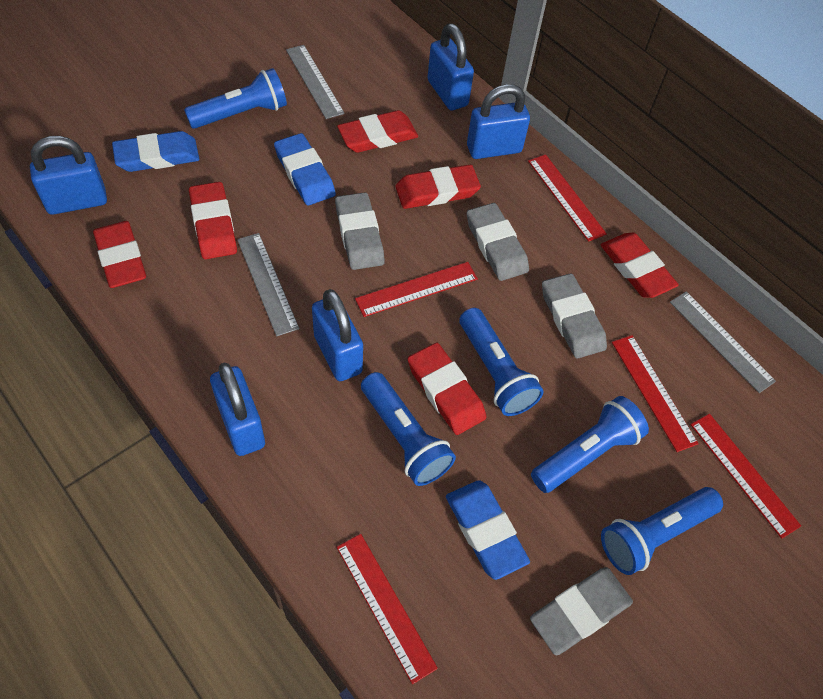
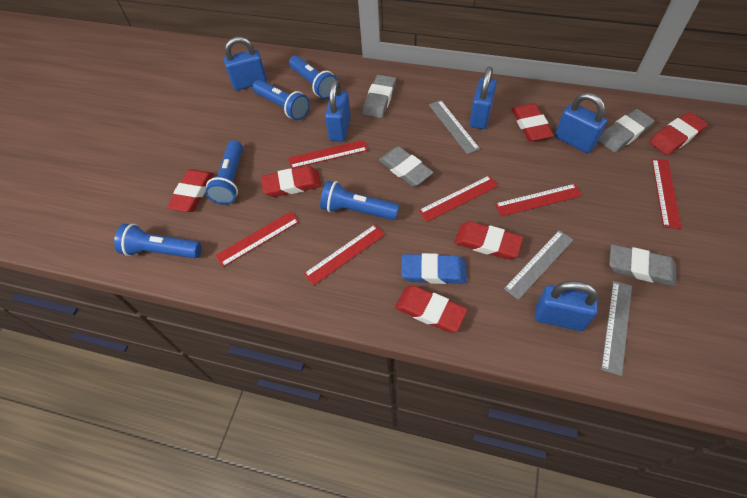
blue eraser: [112,131,199,172] [274,133,336,205] [446,480,530,580] = 3 -> [401,253,467,284] = 1
red ruler: [337,534,438,684] [355,262,478,317] [528,154,607,242] [612,335,699,452] [690,414,801,539] = 5 -> [215,211,299,267] [288,140,368,169] [304,224,385,286] [418,176,498,222] [495,184,582,216] [652,159,682,229] = 6

